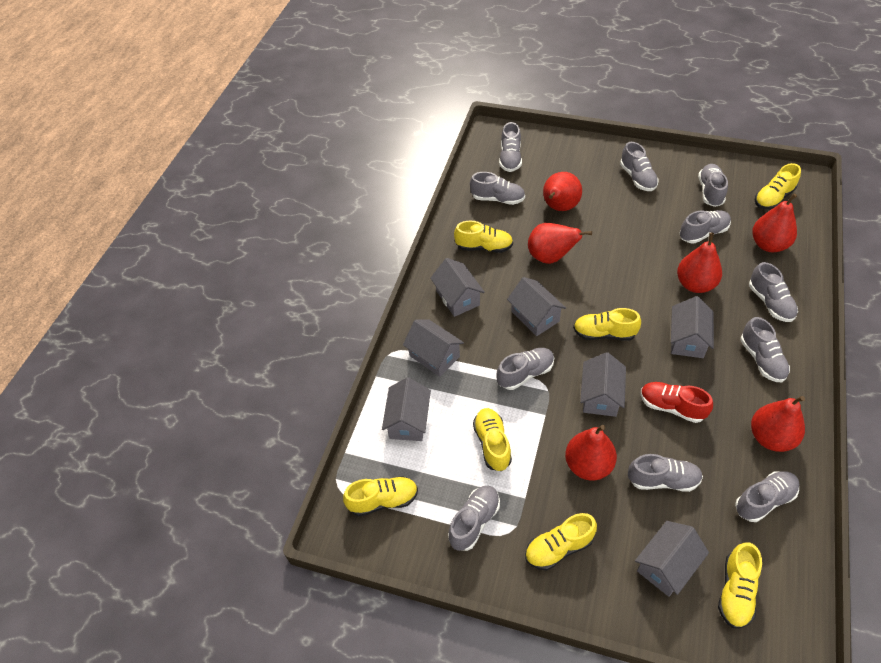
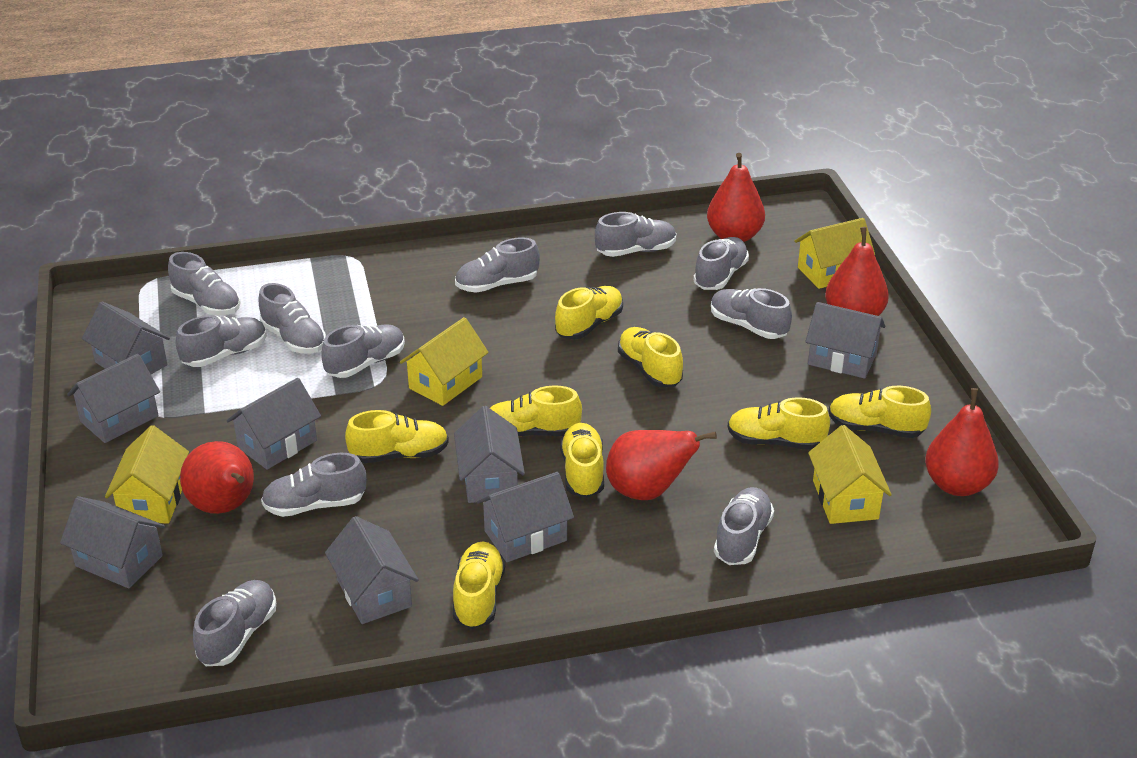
grey house: [382,377,431,441] [403,320,464,377] [430,258,485,317] [507,277,566,336] [580,352,626,417] [635,521,709,597] [671,296,714,358] = 7 -> [60,496,165,588] [67,354,160,443] [82,301,170,374] [226,378,321,470] [325,516,419,624] [454,406,525,503] [477,472,574,562] [805,302,885,379] = 8
red pear: [528,223,592,264] [543,172,582,211] [565,425,617,481] [677,233,722,293] [751,396,805,452] [752,193,797,252] = 6 -> [180,441,254,514] [606,430,717,500] [707,153,765,242] [825,227,889,316] [925,388,999,496] = 5
red shoe: [641,382,713,423] = 1 -> none = 0
yellow house: none = 0 -> [105,425,189,524] [400,317,489,406] [795,218,875,289] [808,425,892,524] = 4
yellow shoe: [343,476,418,516] [454,221,513,253] [473,408,512,471] [525,513,597,571] [573,308,641,341] [718,542,762,628] [755,163,801,210] = 7 -> [345,410,449,463] [453,542,505,629] [490,385,582,437] [555,286,623,339] [560,423,604,498] [618,327,683,387] [728,397,830,450] [828,386,931,438] = 8

